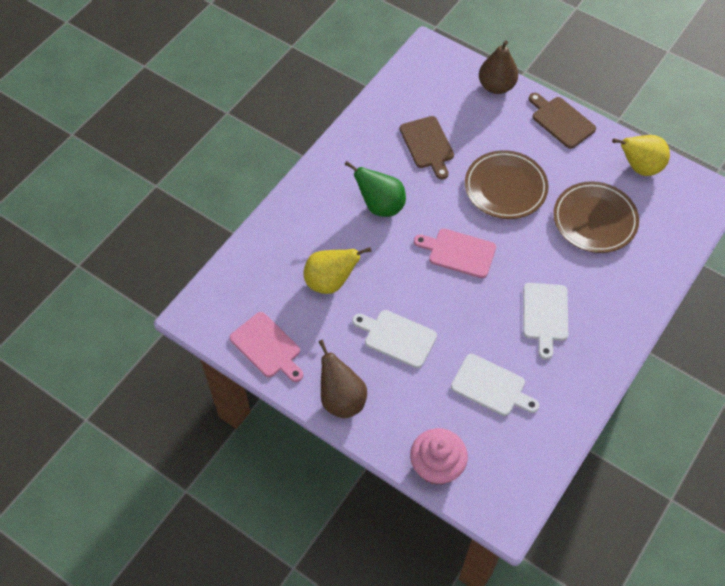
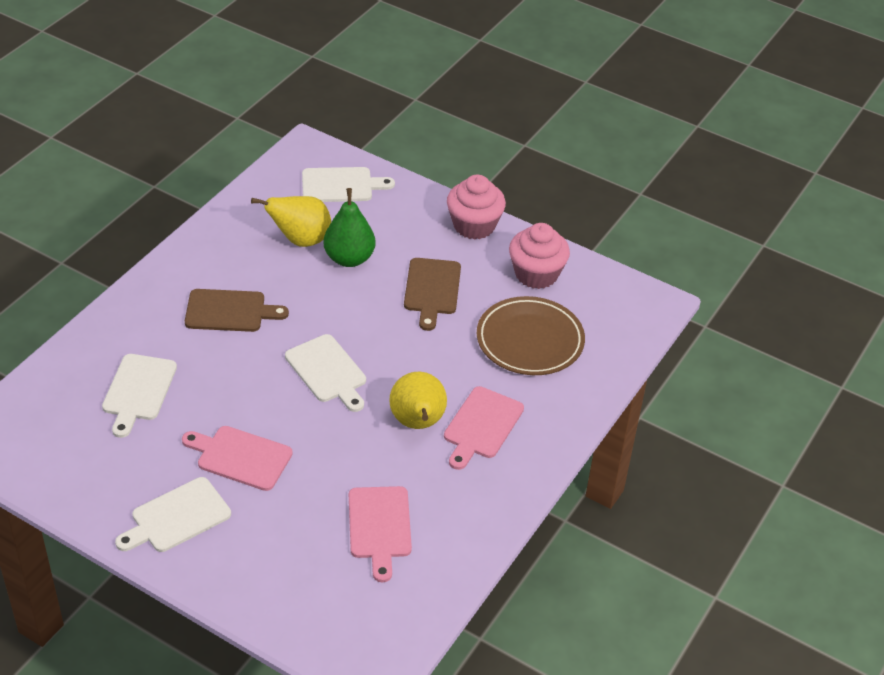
brown pear: [318,339,367,418] [479,40,518,94] = 2 -> none = 0
brown plate: [465,150,549,219] [553,181,639,253] = 2 -> [477,296,585,375] = 1
pink cupcake: [410,428,468,485] = 1 -> [447,175,506,240] [509,223,570,289] = 2
pink cutting board: [230,312,303,382] [414,229,496,278] = 2 -> [182,426,293,491] [349,486,412,582] [444,386,524,470] = 3
white cutting board: [352,310,437,368] [451,354,539,416] [523,283,568,359] = 3 -> [102,354,177,438] [115,477,231,552] [285,334,366,412] [302,167,395,202] = 4

